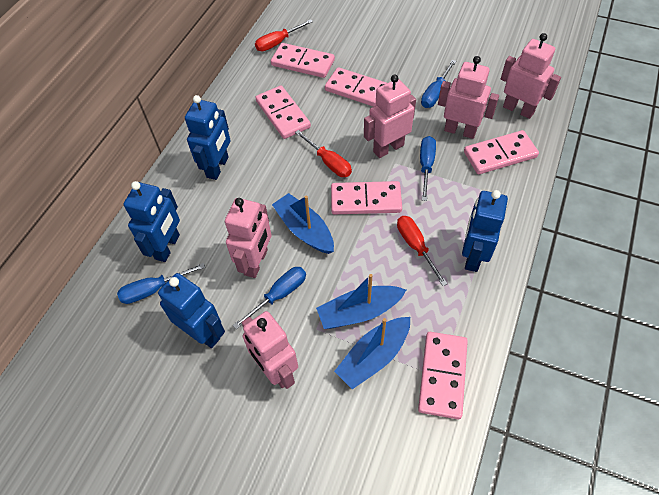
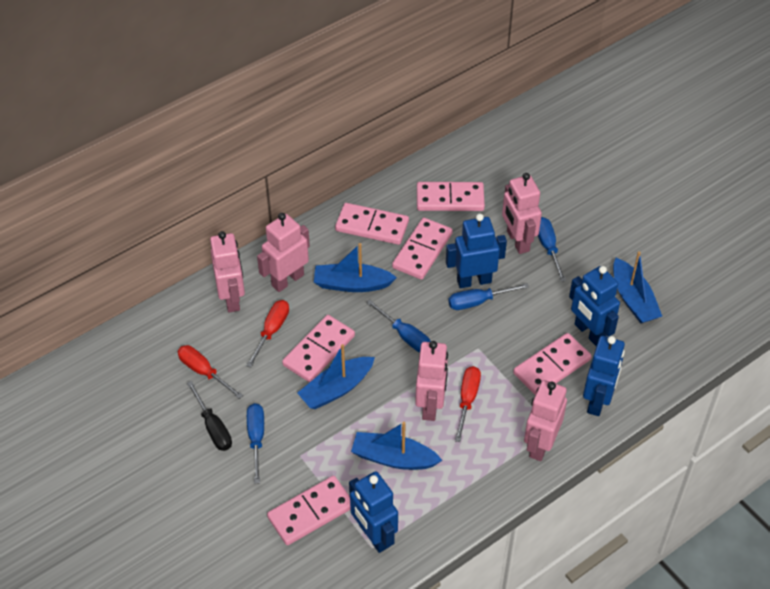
black screwdriver: none = 0 -> [187,381,232,451] = 1
blue boat: [272,193,334,254] [316,274,406,329] [334,317,410,389] = 3 -> [297,344,375,409] [314,243,397,292] [351,422,442,470] [613,251,662,324] = 4

